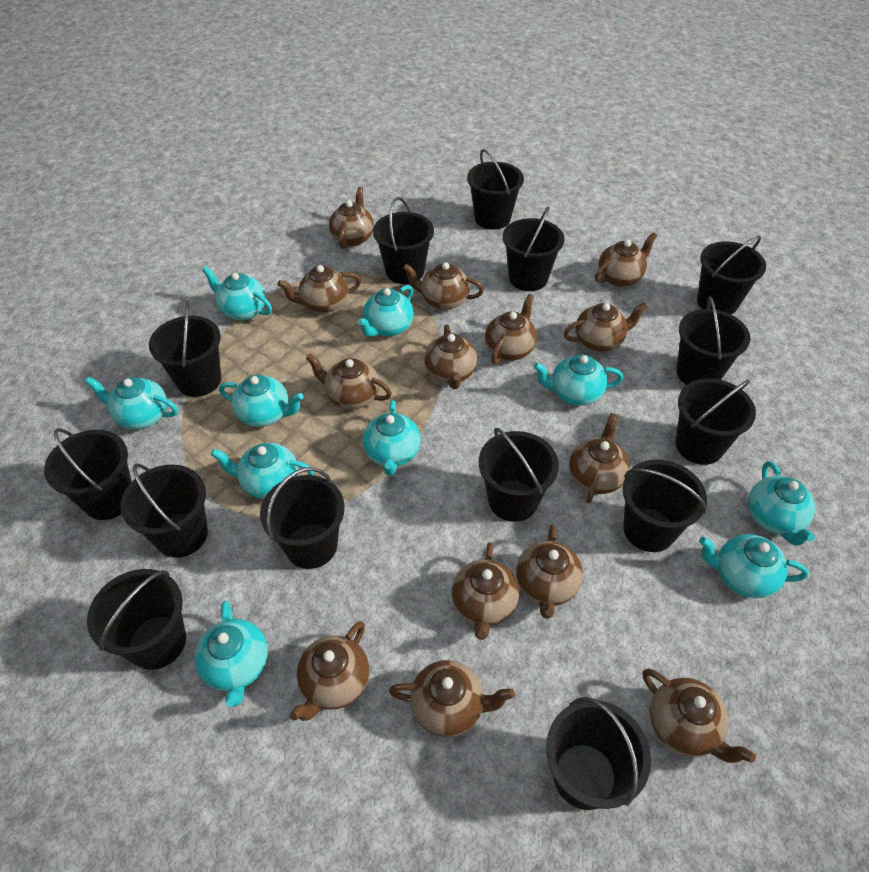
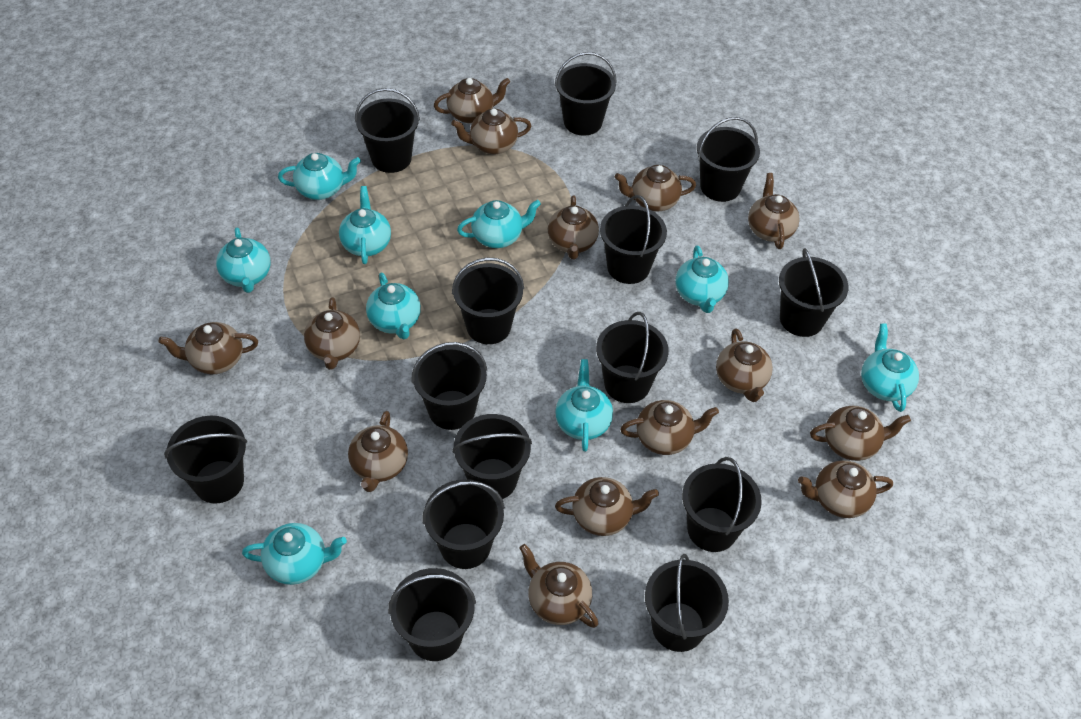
turquoise teapot: [85,377,178,430] [194,601,268,707] [202,266,272,321] [211,443,314,499] [219,375,304,427] [357,285,414,337] [362,400,421,476] [533,354,623,406] [699,534,809,598] [748,461,815,546] = 10 -> [216,227,271,293] [242,523,347,585] [278,153,361,200] [339,186,391,264] [366,273,421,339] [457,200,541,248] [555,359,613,452] [676,246,729,313] [861,323,919,412] = 9

